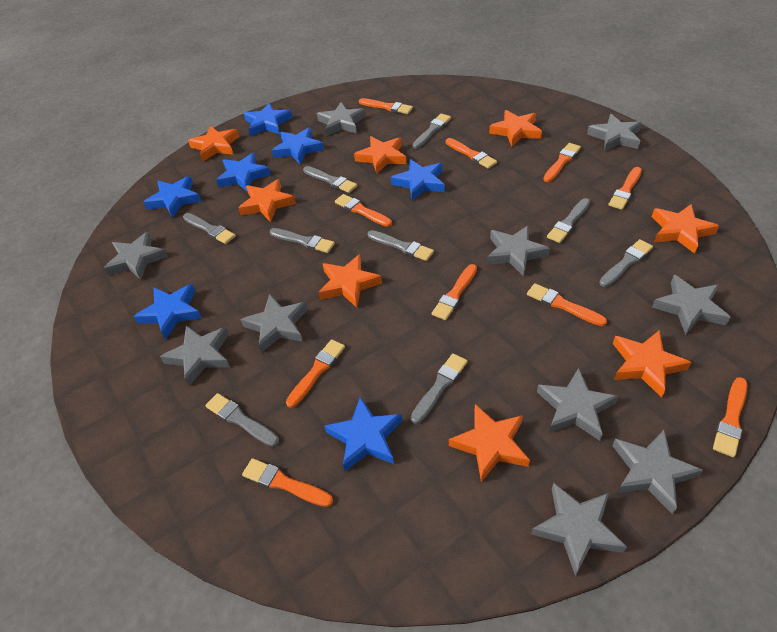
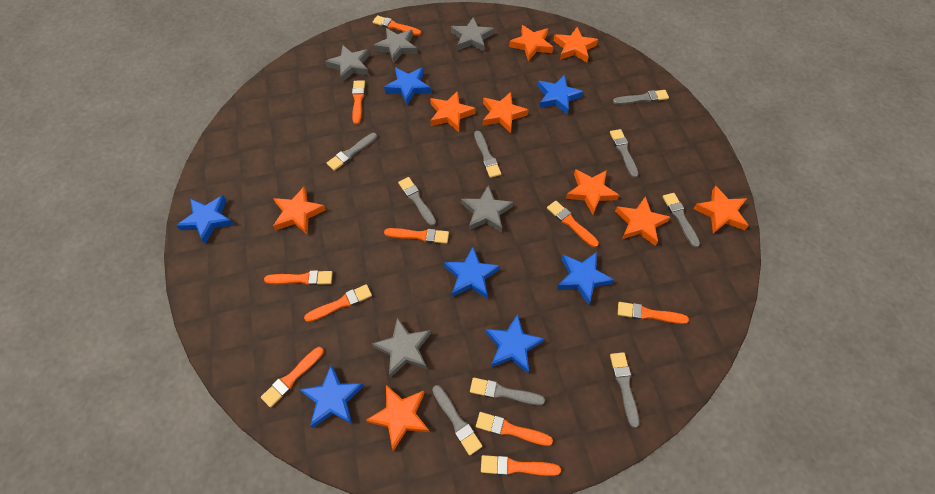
grey star: [104,232,168,280] [160,326,230,386] [240,294,308,353] [317,102,366,136] [486,226,550,277] [531,483,627,576] [537,368,618,441] [587,114,642,151] [612,430,703,514] [652,275,731,335] = 10 -> [325,45,370,82] [372,317,431,378] [373,28,418,64] [451,17,494,51] [461,185,514,232] = 5
orange star: [188,126,239,161] [238,179,296,222] [318,254,382,308] [354,136,406,174] [449,404,530,482] [489,110,542,147] [613,330,692,398] [652,204,719,254] = 8 -> [273,187,326,235] [366,385,430,451] [430,91,476,132] [483,92,528,133] [509,25,553,61] [554,27,598,62] [566,169,619,215] [615,196,670,246] [693,186,749,233] = 9

